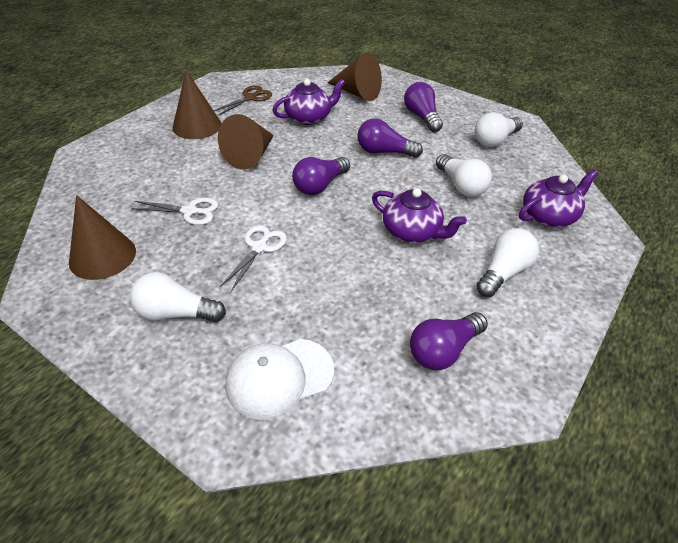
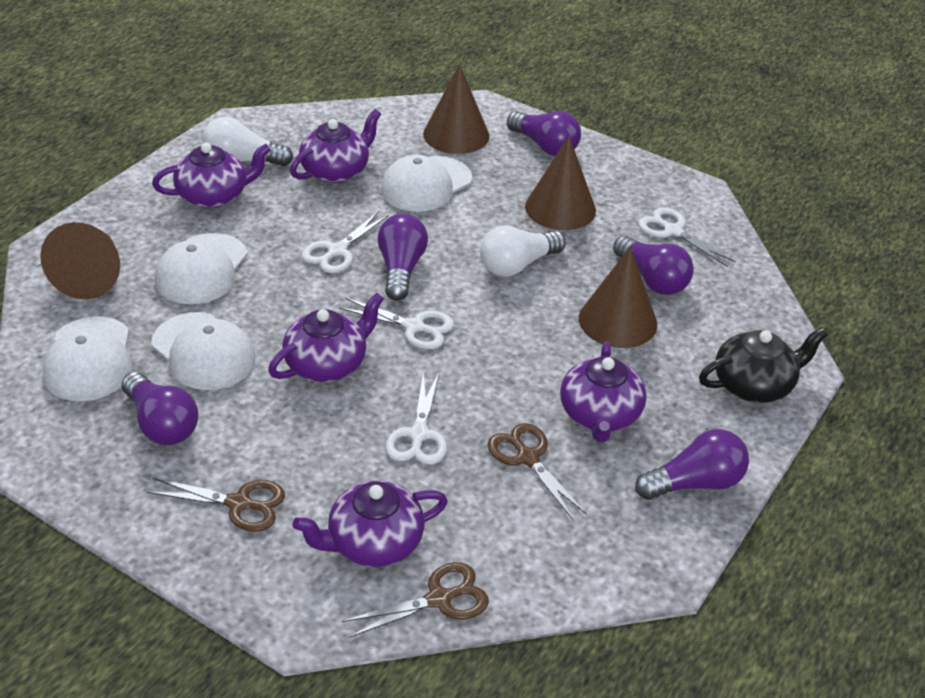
black teapot: none = 0 -> [699,327,828,403] = 1
brown scissors: [214,85,272,116] = 1 -> [147,478,285,532] [342,562,489,638] [488,423,587,520] = 3
purple light bulb: [292,157,350,195] [357,118,423,158] [404,82,443,132] [410,312,488,370] = 4 -> [122,372,199,445] [377,214,428,300] [507,111,581,156] [613,235,694,295] [635,429,749,500] = 5
purple teapot: [272,79,345,125] [372,188,467,243] [519,169,599,227] = 3 -> [152,143,271,208] [268,293,384,382] [290,109,381,183] [293,480,448,567] [560,341,646,443] = 5
white cap: [225,339,334,420] = 1 -> [43,316,132,401] [151,312,256,390] [155,233,247,304] [381,155,472,212] = 4
white light bulb: [130,272,226,322] [436,154,492,197] [474,112,523,147] [476,228,539,297] = 4 -> [202,117,293,166] [480,226,565,277] = 2
white scissors: [131,198,219,225] [220,225,287,291] = 2 -> [302,211,389,273] [339,298,454,349] [386,371,447,465] [638,207,736,267] = 4

